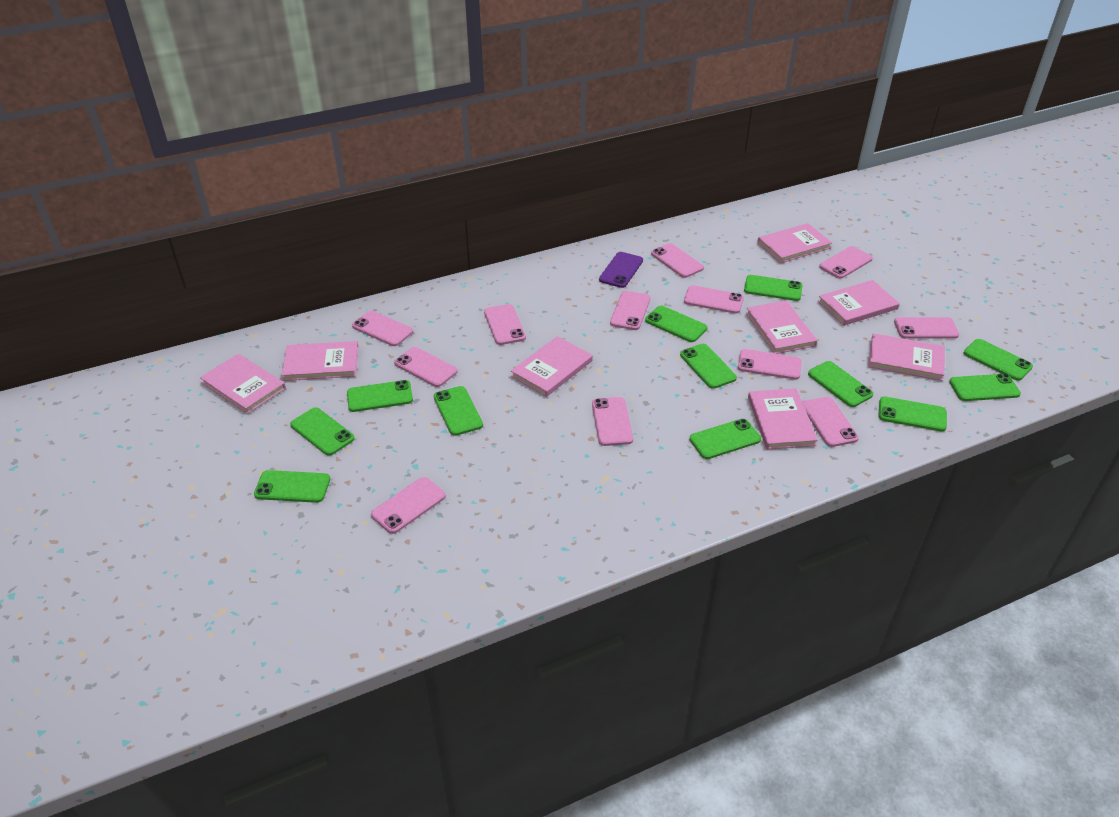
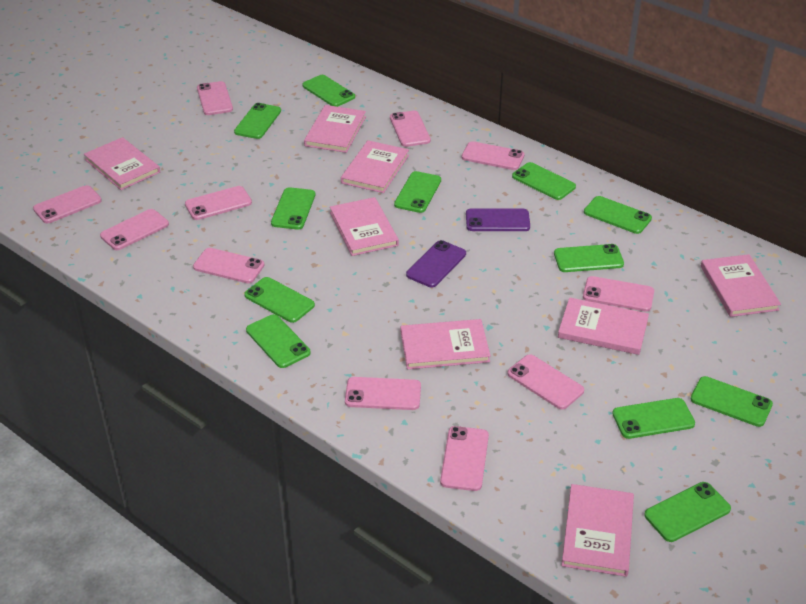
pink phone: [352,311,413,346] [371,477,446,534] [394,347,458,387] [484,304,526,345] [592,397,633,446] [610,291,650,330] [651,243,704,278] [684,285,744,314] [738,349,802,380] [802,397,859,447] [819,246,873,279] [894,317,959,339] = 12 -> [33,185,102,223] [100,209,169,250] [185,186,252,220] [193,248,264,283] [197,81,233,115] [345,377,421,410] [390,111,431,147] [440,426,489,491] [461,141,525,170] [507,354,584,410] [583,276,654,312] = 11
purple phone: [599,252,643,288] = 1 -> [406,240,466,288] [466,208,530,231] = 2

